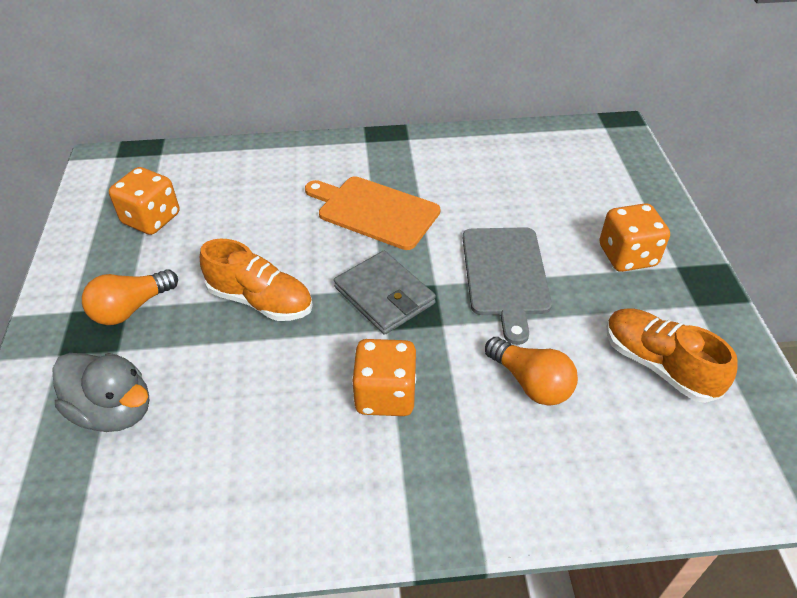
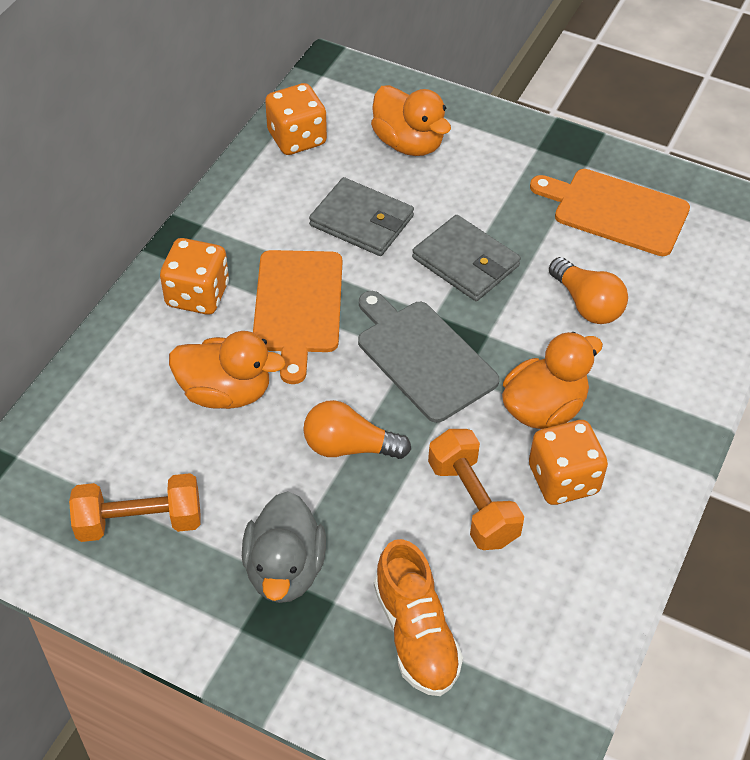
grey wallet: [334,251,436,335] = 1 -> [309,177,414,256] [412,215,521,301] = 2
orange cutting board: [305,176,440,250] = 1 -> [253,250,342,384] [530,169,690,256] = 2
orange duck: none = 0 -> [169,331,286,409] [371,85,451,156] [502,332,603,429] = 3
orange dumbbell: none = 0 -> [69,473,200,542] [428,429,524,550] = 2
orange shoe: [200,239,313,321] [606,308,738,403] = 2 -> [374,539,463,696] = 1

